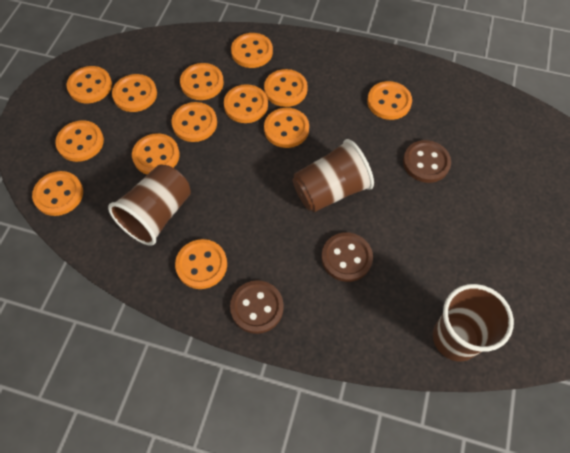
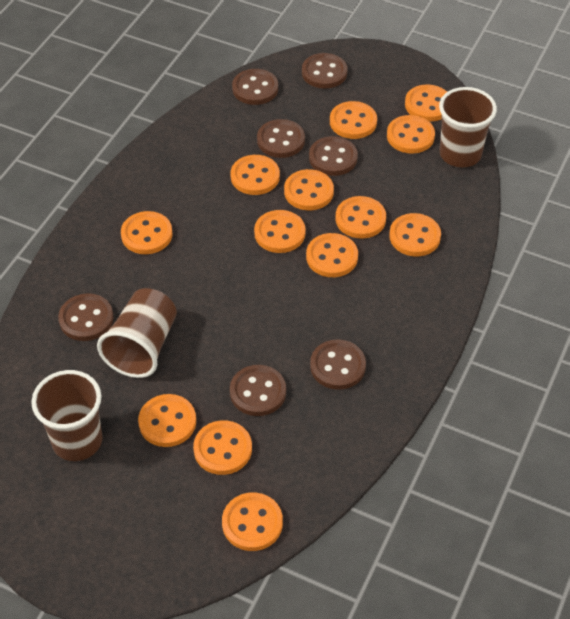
brown button: [230,280,284,334] [322,233,373,282] [403,140,451,183] = 3 -> [58,293,113,341] [230,365,286,416] [232,69,278,105] [257,119,305,158] [302,53,348,89] [309,136,358,176] [310,339,366,390] = 7

